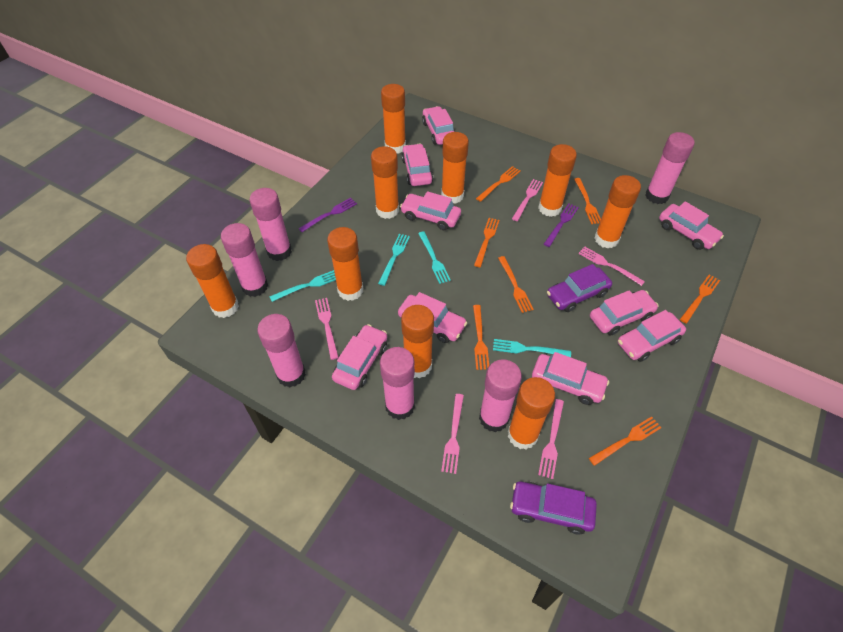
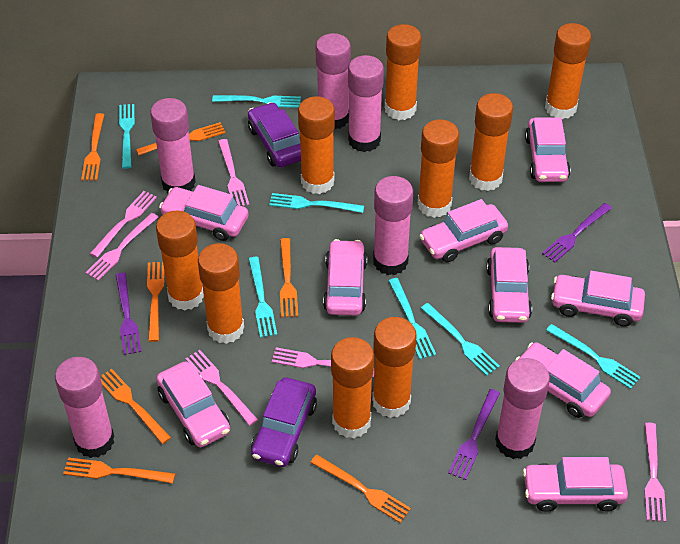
pink fork: [315,298,339,360] [441,394,464,474] [512,179,543,221] [538,399,564,479] [578,246,645,286] = 5 -> [85,213,158,281] [90,191,157,258] [185,350,258,426] [218,139,249,206] [272,347,374,377] [644,423,666,522] = 6
purple fork: [298,198,357,232] [544,203,579,247] = 2 -> [116,273,141,355] [448,389,500,480] [542,203,612,263] = 3
turquoise fork: [269,270,336,302] [378,234,410,286] [418,231,451,284] [493,339,571,357] = 4 -> [119,104,135,169] [212,95,301,108] [249,257,277,338] [269,193,364,213] [388,278,436,359] [421,303,500,376] [546,324,641,389] = 7

